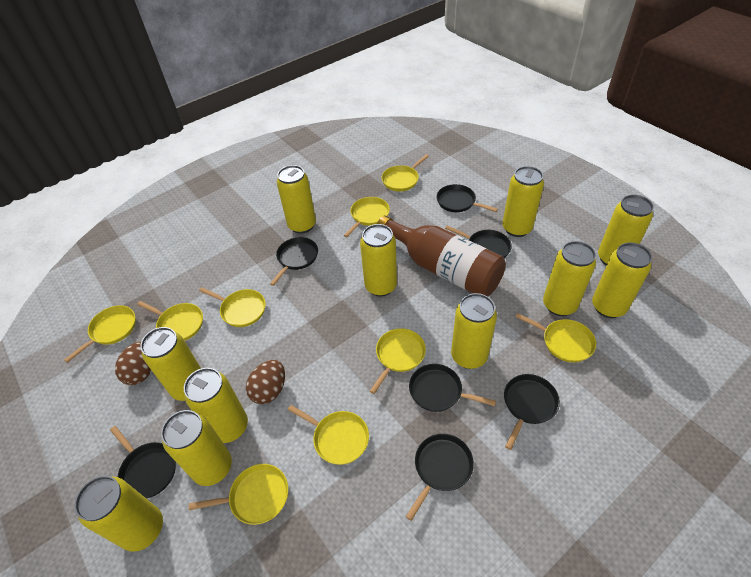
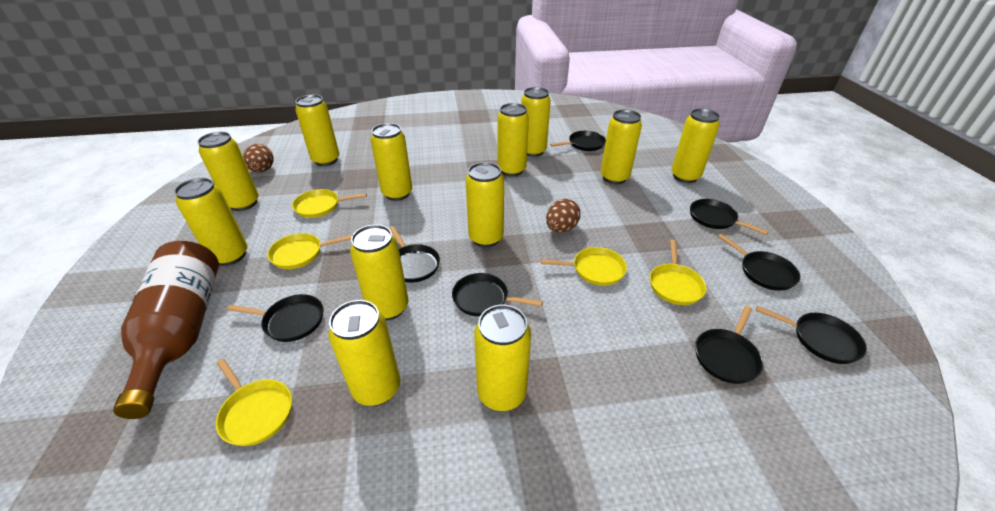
black pan: [110,426,176,499] [270,237,318,286] [406,434,474,521] [409,364,496,412] [436,184,498,212] [445,226,512,258] [504,374,560,450] = 7 -> [227,294,323,342] [389,226,440,283] [452,273,543,316] [550,131,606,151] [690,199,769,235] [695,306,764,384] [718,234,801,291] [756,306,867,364] = 8
yellow can: [74,476,163,552] [140,327,201,401] [161,410,232,486] [184,368,248,443] [277,165,316,234] [360,224,397,296] [451,293,497,369] [502,166,544,237] [543,241,596,316] [592,242,652,318] [598,195,654,266] = 11 -> [174,178,248,266] [198,132,259,211] [295,95,339,166] [328,300,400,406] [350,224,409,320] [371,123,412,201] [466,162,504,247] [474,305,531,411] [498,103,529,176] [521,87,551,157] [601,109,642,184] [672,109,720,183] = 12
yellow pan: [64,305,136,363] [137,301,203,341] [189,464,288,525] [199,288,266,327] [288,405,369,465] [344,197,390,237] [370,328,426,394] [382,154,429,192] [516,313,596,363] = 9 -> [216,359,292,446] [267,233,352,269] [292,189,367,218] [541,247,627,286] [650,240,707,305] = 5

